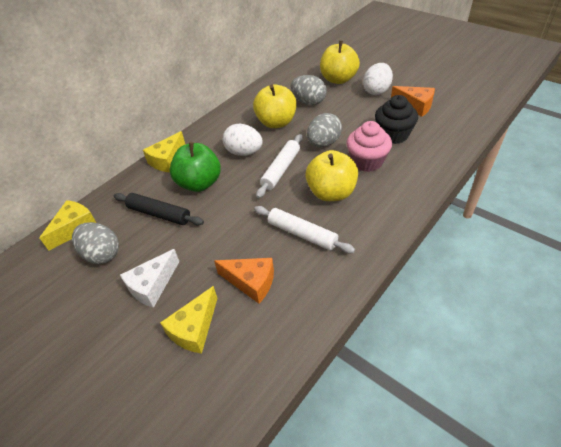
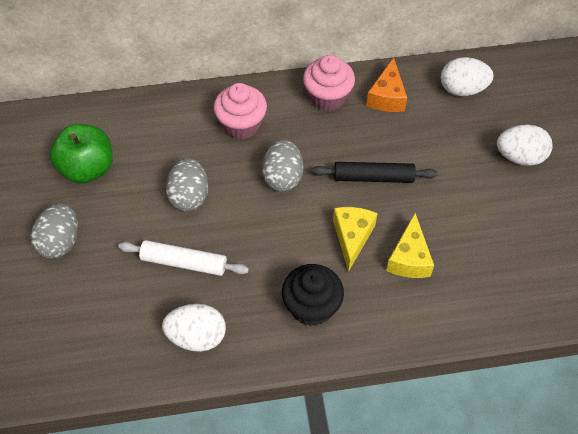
orange cheese: [214,258,274,304] [391,86,435,117] = 2 -> [366,57,407,112] = 1
pink cupcake: [347,121,392,172] = 1 -> [213,83,267,139] [303,55,355,111] = 2
white cheese: [120,249,179,308] = 1 -> none = 0
white egg: [223,124,263,156] [363,63,393,95] = 2 -> [162,304,226,352] [441,57,493,96] [497,125,553,166] = 3
white rolling pin: [254,206,355,253] [256,134,302,198] = 2 -> [118,240,249,276] = 1
yellow apple: [253,84,297,128] [305,150,358,201] [320,41,360,84] = 3 -> none = 0
yellow cheese: [40,200,96,251] [143,131,186,172] [160,286,218,354] = 3 -> [333,207,378,272] [386,213,434,278] = 2

